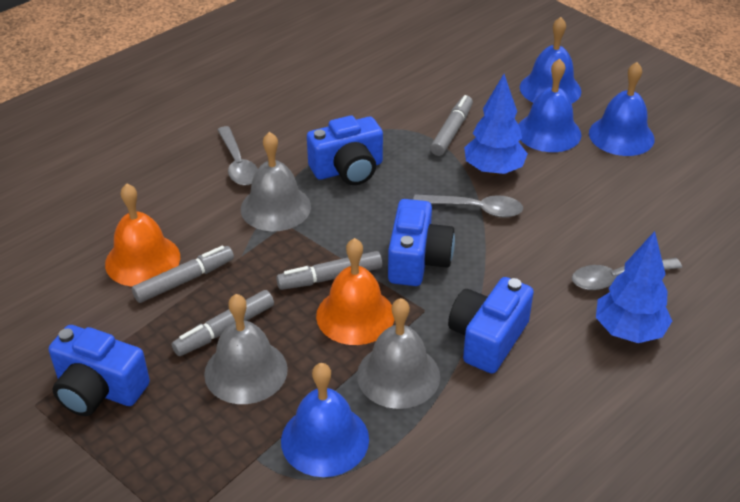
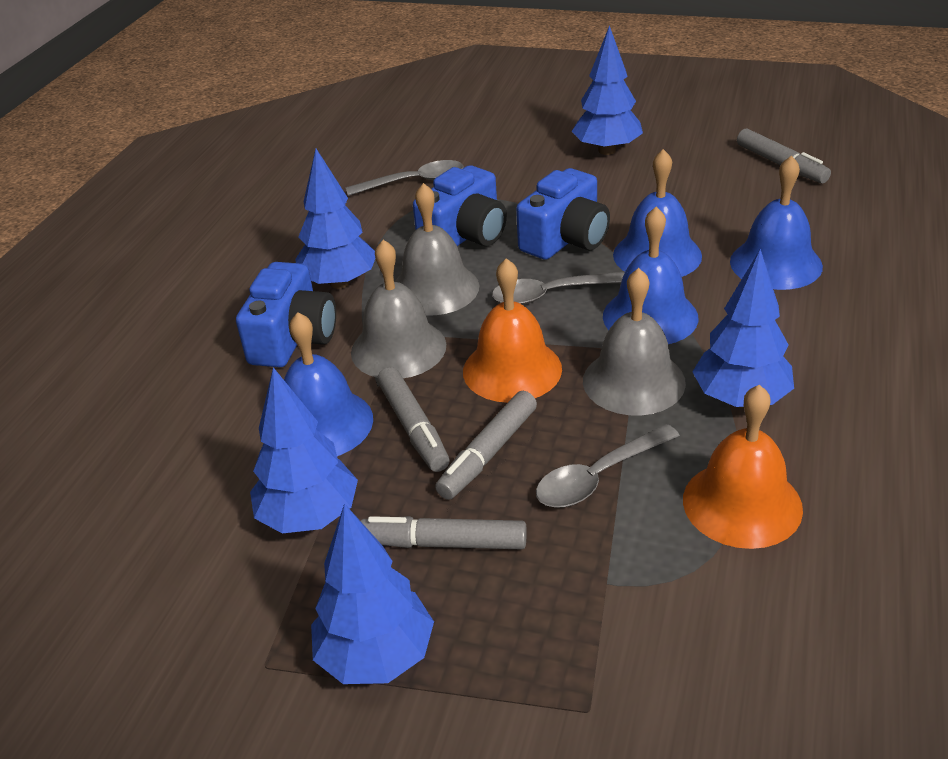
blue camera: [49,325,150,416] [307,116,383,185] [388,199,455,286] [448,277,534,374] = 4 -> [236,262,336,367] [413,165,507,246] [516,168,610,260] = 3
blue tree: [464,74,528,175] [596,231,672,343] = 2 -> [250,367,358,534] [295,149,376,289] [311,503,434,684] [571,25,643,155] [693,249,794,408] = 5

